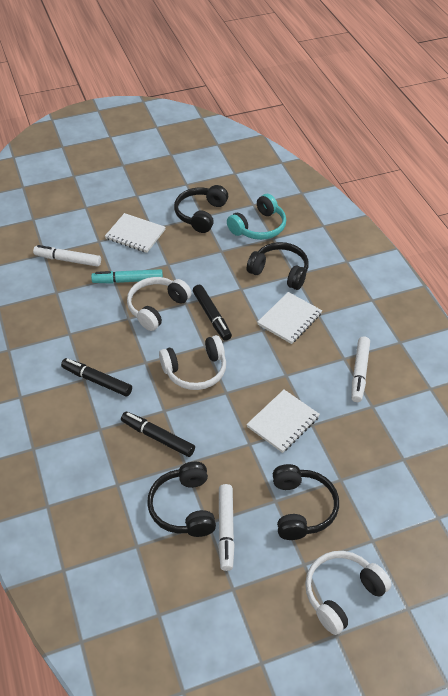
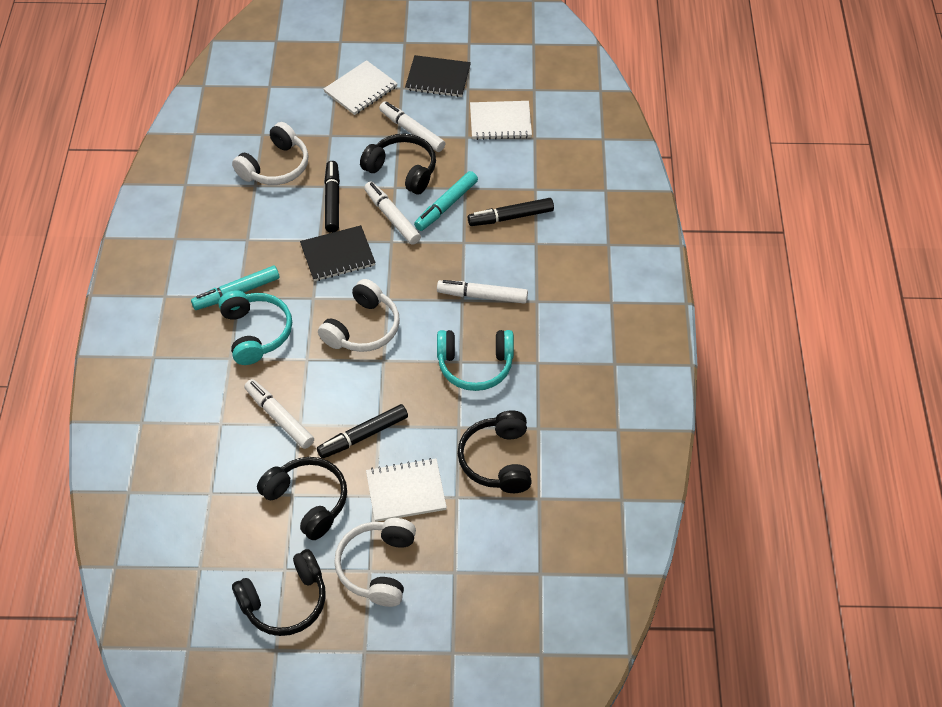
black notebook: none = 0 -> [300,225,376,281] [405,55,471,97] = 2
turquoise headphones: [227,194,286,240] = 1 -> [218,290,292,365] [437,330,514,391] = 2
turquoise marker: [91,269,163,284] = 1 -> [191,266,280,310] [414,171,478,231] = 2
white marker: [33,245,101,267] [218,484,235,571] [351,337,370,402] = 3 -> [244,379,314,449] [364,182,421,245] [379,102,445,152] [437,280,528,304] = 4

